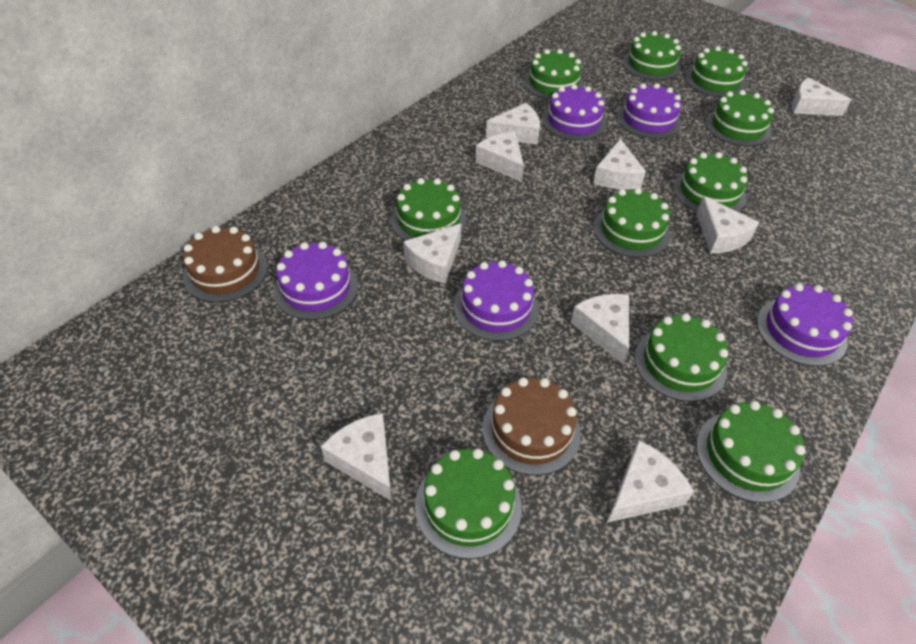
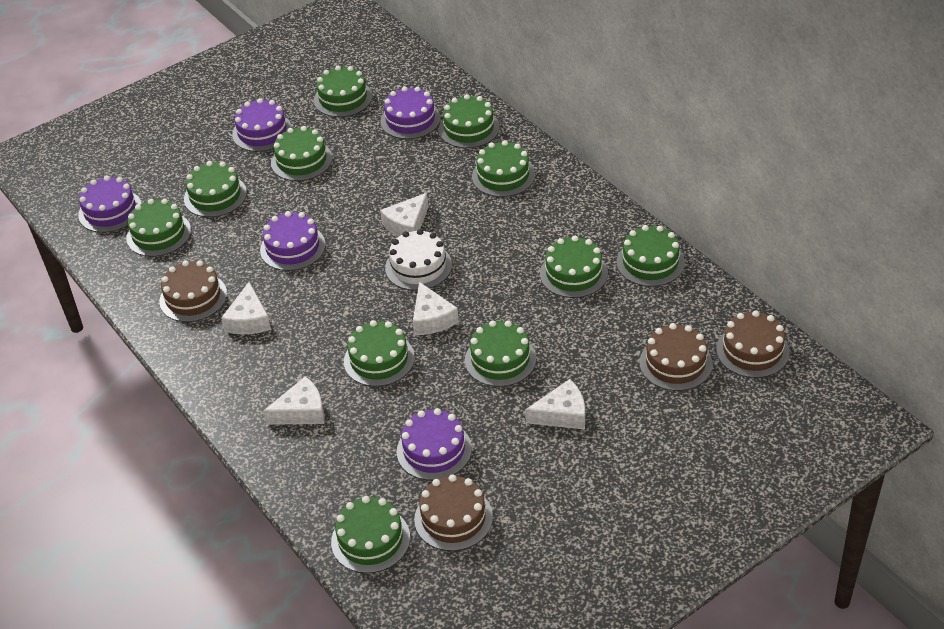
brown cake: [183,226,268,303] [482,377,581,476] = 2 -> [159,260,227,322] [414,474,493,551] [639,323,713,391] [716,310,790,378] = 4
green cake: [391,178,467,241] [415,448,522,559] [524,49,584,100] [594,188,670,258] [623,31,681,80] [634,313,728,402] [673,152,748,212] [685,46,748,97] [696,401,805,503] [705,90,774,146] = 10 -> [126,199,191,257] [184,161,247,217] [271,126,333,181] [314,66,372,117] [331,496,410,573] [344,320,415,387] [439,94,499,148] [465,320,536,387] [472,140,535,197] [540,236,608,298] [617,225,685,287] = 11
white cake: none = 0 -> [385,229,452,291] = 1
white cheese: [321,413,392,501] [403,223,461,284] [475,132,524,182] [486,103,540,145] [571,294,629,364] [593,139,646,189] [607,440,694,523] [696,196,759,253] [792,77,852,116] = 9 -> [221,282,271,334] [263,376,324,425] [380,193,429,237] [413,282,459,335] [525,379,585,430] = 5

